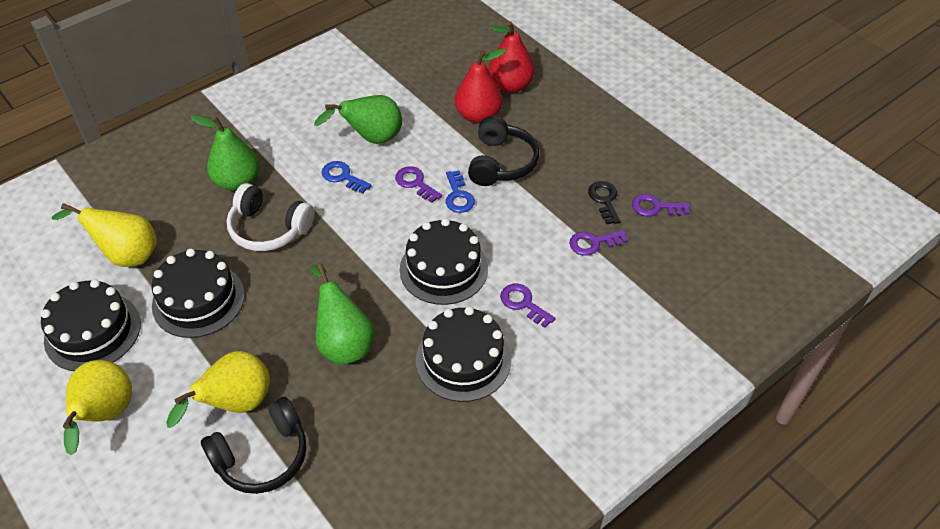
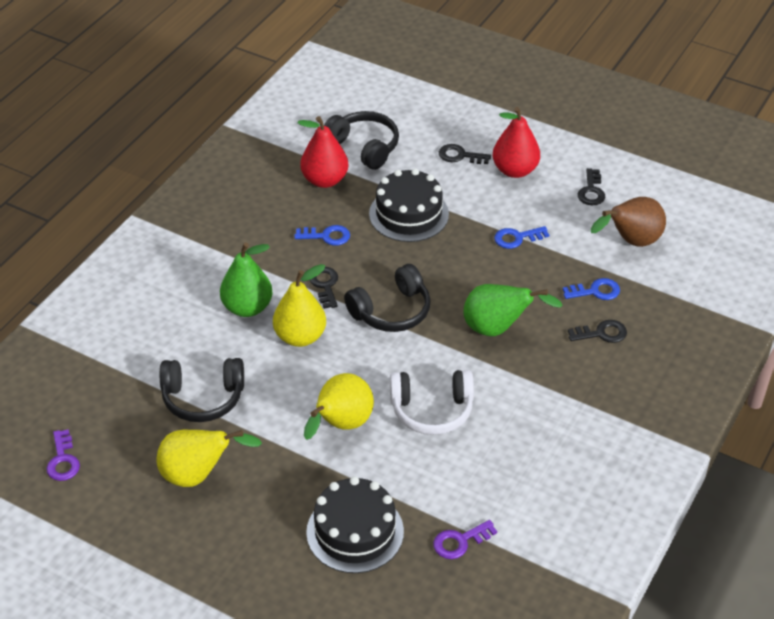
black cake: [41,279,141,371] [152,249,245,338] [400,218,488,305] [416,306,511,402] = 4 -> [306,476,404,573] [369,169,449,242] = 2
black headphones: [201,397,306,494] [468,116,539,186] = 2 -> [160,358,244,422] [324,111,399,170] [344,264,431,332] = 3
black key: [588,181,621,224] = 1 -> [310,267,338,309] [439,144,491,164] [568,320,627,343] [578,168,605,205] = 4
blue key: [322,161,372,194] [446,170,475,213] = 2 -> [294,225,350,246] [494,226,549,249] [563,278,620,300] = 3
brown pear: none = 0 -> [591,197,666,247] = 1
green pear: [190,115,259,191] [311,264,374,365] [314,95,402,144] = 3 -> [220,243,273,317] [463,284,563,336] = 2
purple key: [395,166,442,203] [500,284,556,328] [569,230,628,256] [632,194,690,216] = 4 -> [46,429,80,481] [433,520,497,559] = 2

